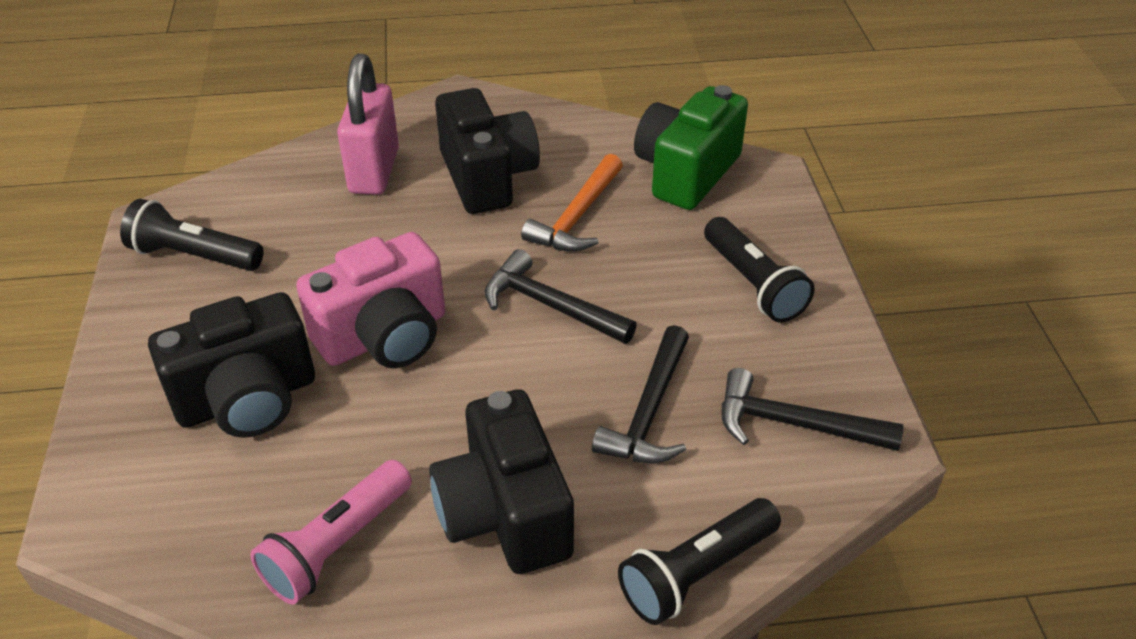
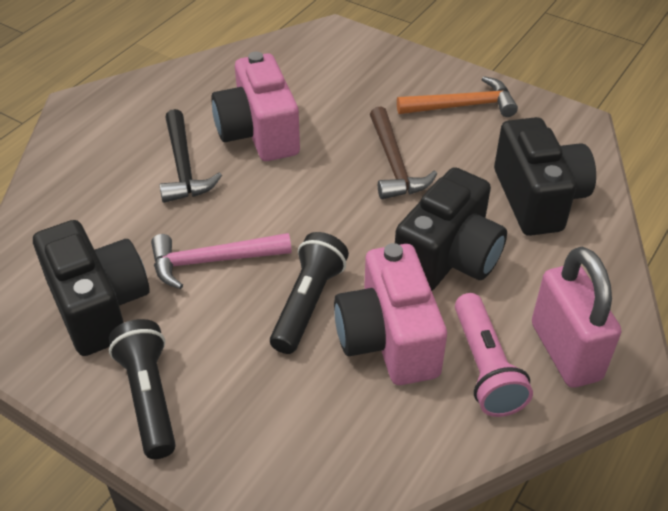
black flashlight: [120,199,264,271] [618,498,781,625] [704,217,814,323] = 3 -> [109,319,176,459] [270,232,349,354] = 2
black hammer: [485,249,637,344] [592,325,689,464] [721,368,904,451] = 3 -> [159,109,222,203] = 1
brown hammer: none = 0 -> [370,106,437,199] = 1
green camera: [634,85,748,210] = 1 -> none = 0
pink camera: [296,232,445,368] = 1 -> [211,52,300,161] [334,243,447,385] = 2
pink hammer: none = 0 -> [151,233,292,289] = 1

